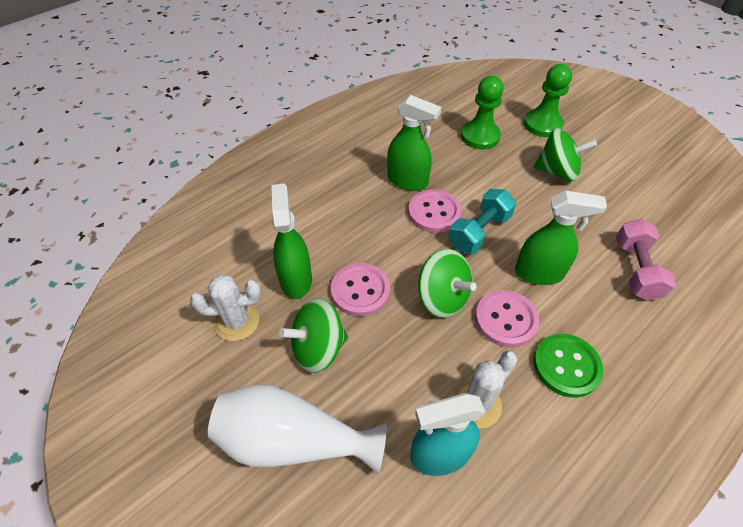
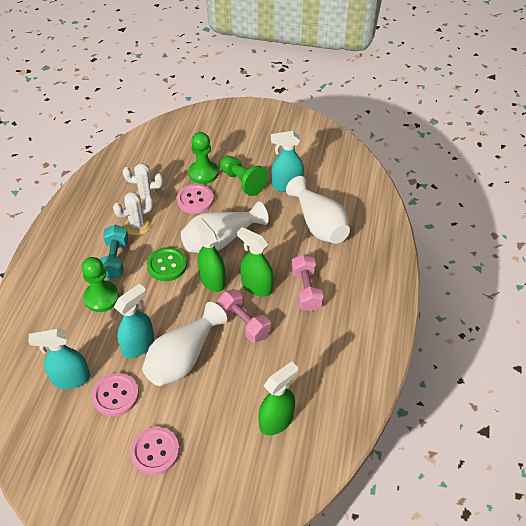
green pawn: [461,76,504,150] [524,64,572,137] = 2 -> [82,257,119,312] [188,132,219,184] [220,156,268,196] = 3
green spinning top: [279,298,348,373] [418,249,477,318] [534,128,597,181] = 3 -> none = 0
pink dumbbell: [616,219,676,301] = 1 -> [217,289,271,343] [291,254,324,311] = 2
turquoise spray bottle: [410,393,485,476] = 1 -> [28,328,90,389] [114,283,154,358] [271,131,304,192] = 3
white vase: [208,384,387,474] = 1 -> [142,302,227,386] [181,202,269,253] [286,176,350,244] = 3

